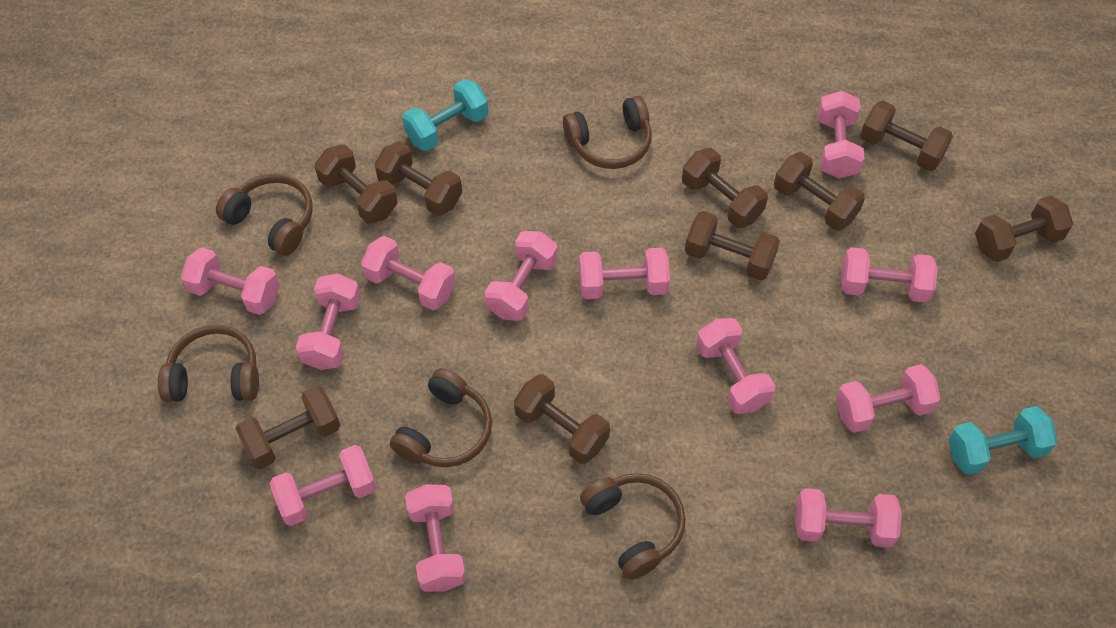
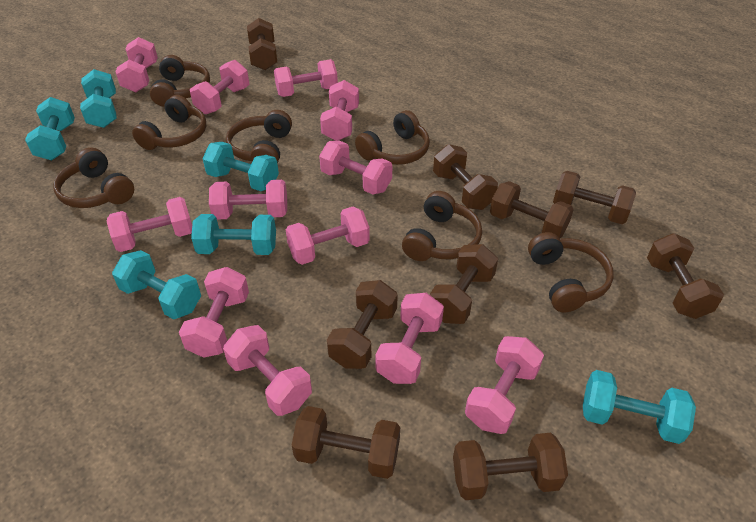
brown headphones: [158,324,259,402] [216,173,313,256] [390,368,492,467] [563,96,652,169] [580,473,686,580] = 5 -> [53,147,134,208] [132,95,206,150] [150,55,210,107] [226,110,292,164] [355,110,430,165] [402,191,482,261] [528,232,614,313] = 7
turquoise dumbbell: [402,79,488,151] [948,406,1057,475] = 2 -> [25,97,75,160] [80,69,116,128] [112,250,201,319] [191,214,276,255] [203,142,279,191] [583,370,696,444] = 6

